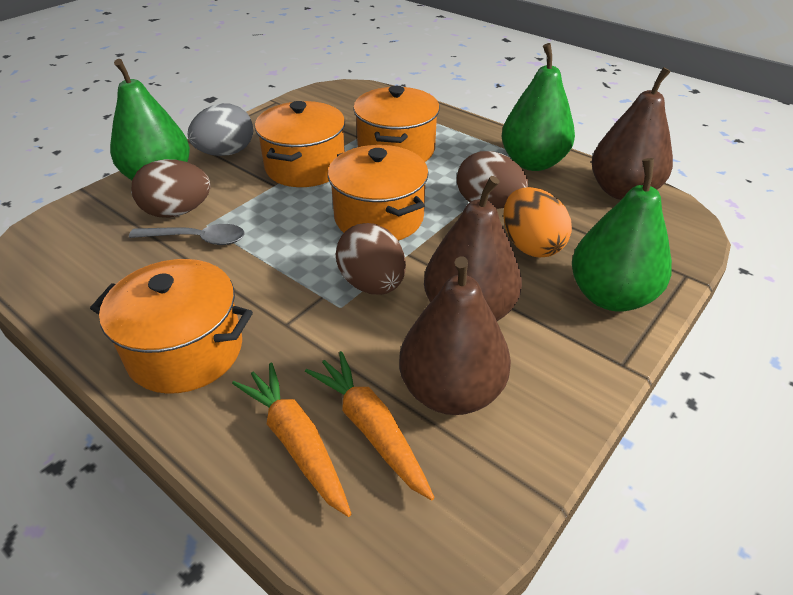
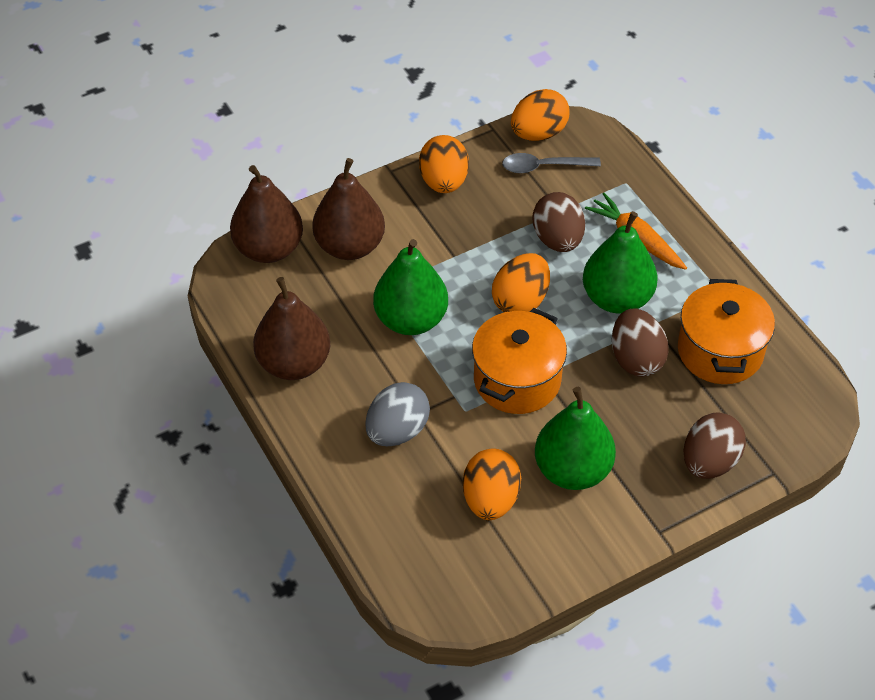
orange carrot: [232,362,351,517] [305,351,435,501] = 2 -> [585,193,687,270] = 1
orange egg: [503,187,572,258] = 1 -> [419,135,469,193] [463,449,521,520] [492,253,550,312] [511,89,570,141] = 4
orange pot: [90,259,253,394] [255,101,345,187] [328,145,429,241] [353,86,440,162] = 4 -> [472,308,567,414] [678,279,775,384] = 2

